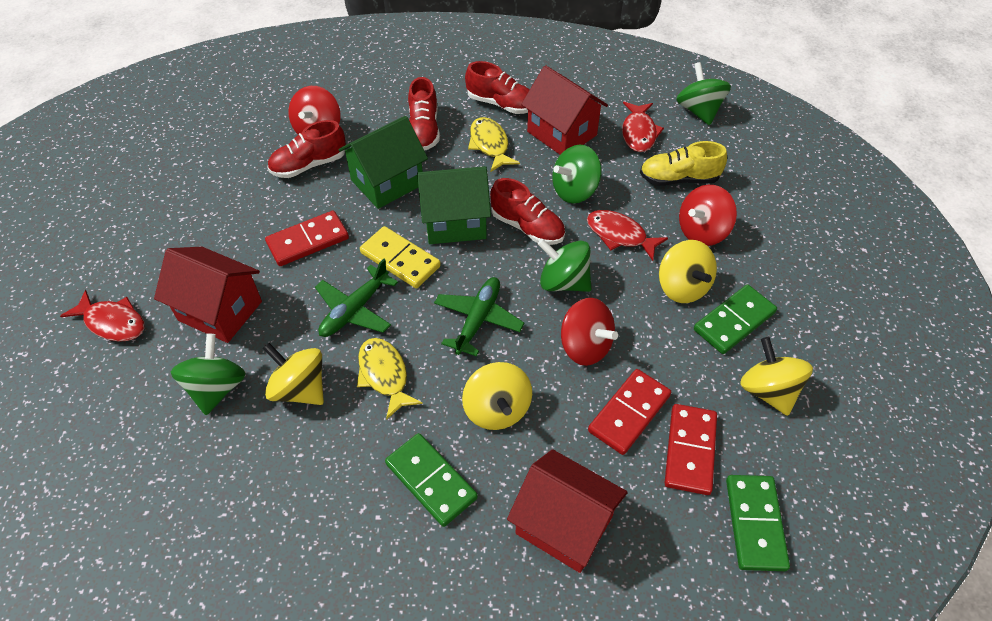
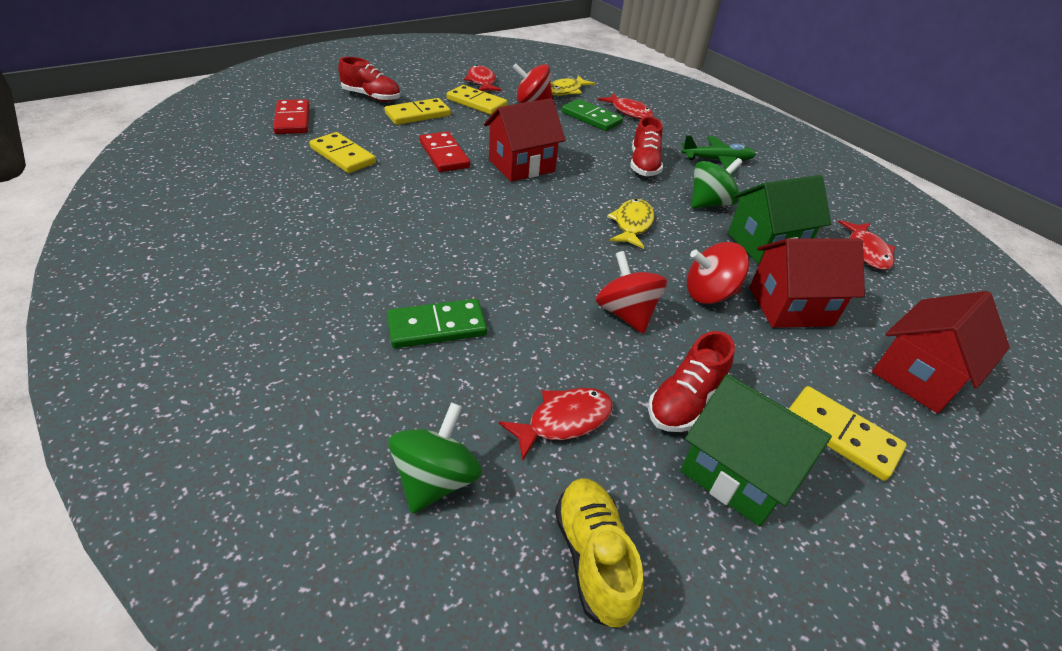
green domino: [385,433,478,527] [694,284,777,354] [726,475,790,571] = 3 -> [387,299,487,348] [562,99,623,131] = 2
green plane: [315,259,398,337] [434,277,524,357] = 2 -> [681,135,756,173] = 1
green spinning top: [171,334,246,415] [538,239,591,292] [552,145,602,204] [676,62,731,125] = 4 -> [388,402,482,514] [691,158,743,208] = 2
red domino: [265,211,349,266] [588,369,671,455] [665,404,717,495] = 3 -> [273,99,310,134] [419,131,470,172] = 2
red fish: [60,290,144,342] [587,210,668,261] [622,102,664,152] = 3 -> [464,65,502,91] [499,388,613,461] [598,93,653,119] [838,220,895,270] = 4
red shoe: [268,120,346,178] [408,77,440,151] [465,61,529,114] [490,178,565,245] = 4 -> [338,57,401,102] [630,116,663,176] [648,331,735,432] = 3
yellow domino: [360,226,441,288] = 1 -> [309,132,376,173] [385,98,451,125] [446,85,507,115] [788,386,907,481] = 4
yellow spinning top: [263,343,324,405] [462,362,532,430] [659,240,717,303] [740,337,813,416] = 4 -> none = 0

